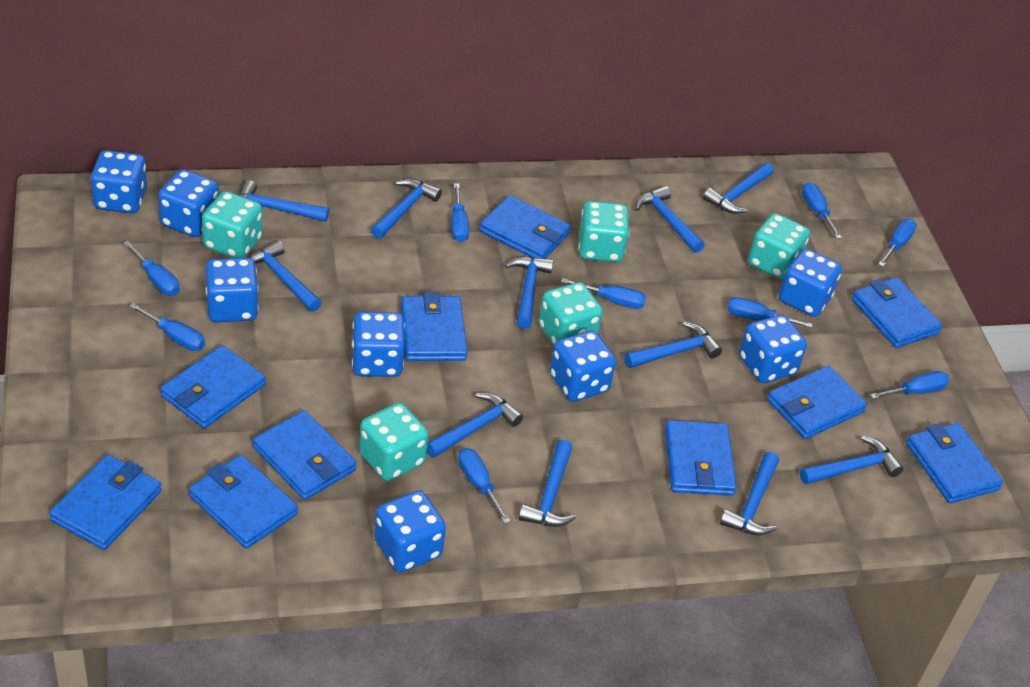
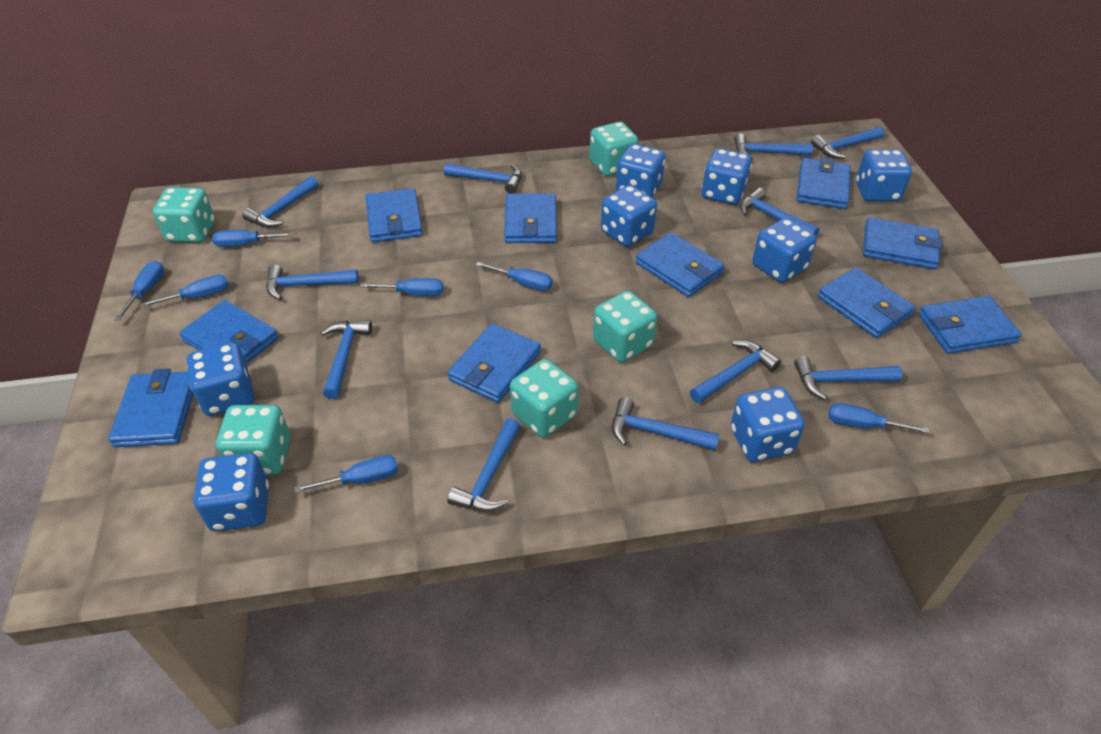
blue screwdriver: [123,241,180,296] [129,303,205,351] [451,183,469,242] [458,448,511,524] [561,278,646,309] [727,297,813,328] [802,182,842,239] [870,371,949,399] [878,218,917,267] = 9 -> [114,261,164,321] [141,275,229,307] [212,230,293,247] [294,455,398,493] [360,278,443,296] [476,262,553,291] [828,403,930,434] = 7

